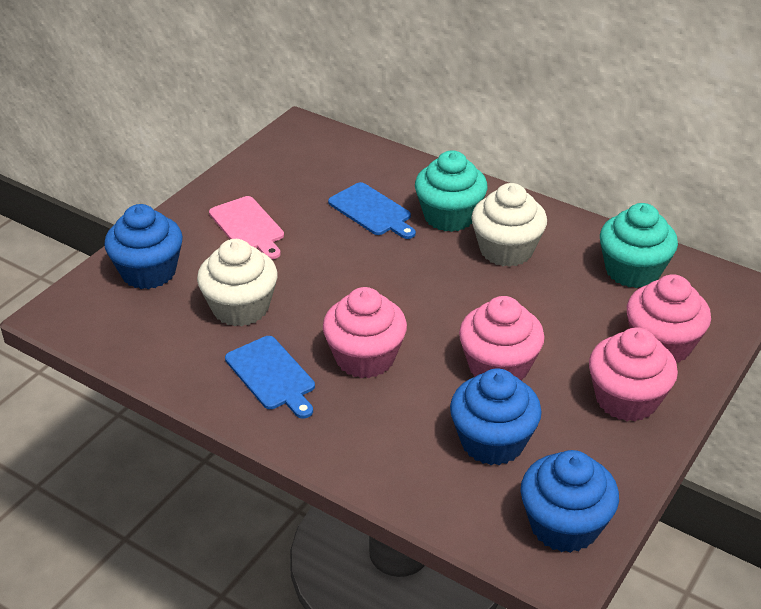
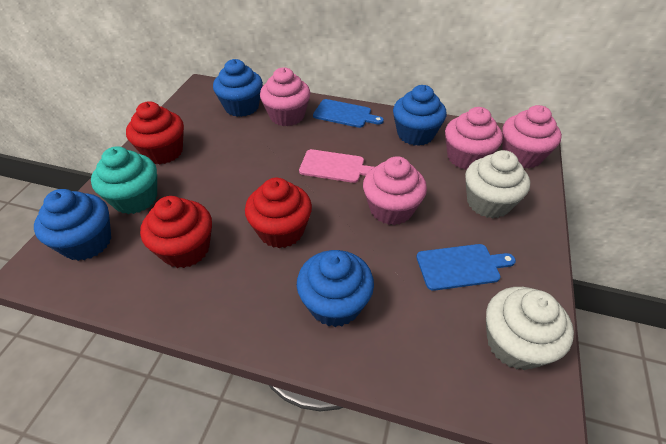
blue cupcake: [104,204,183,289] [450,368,542,465] [521,450,619,553] = 3 -> [34,189,111,261] [213,59,263,117] [297,250,374,327] [393,85,446,146] = 4
red cupcake: none = 0 -> [126,101,184,164] [140,196,212,268] [245,178,312,248] = 3
turquoise cupcake: [415,150,487,232] [600,203,678,288] = 2 -> [91,146,157,214] = 1

